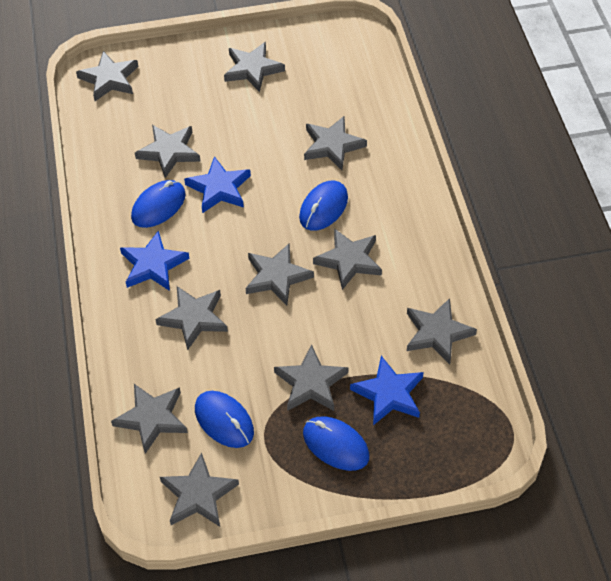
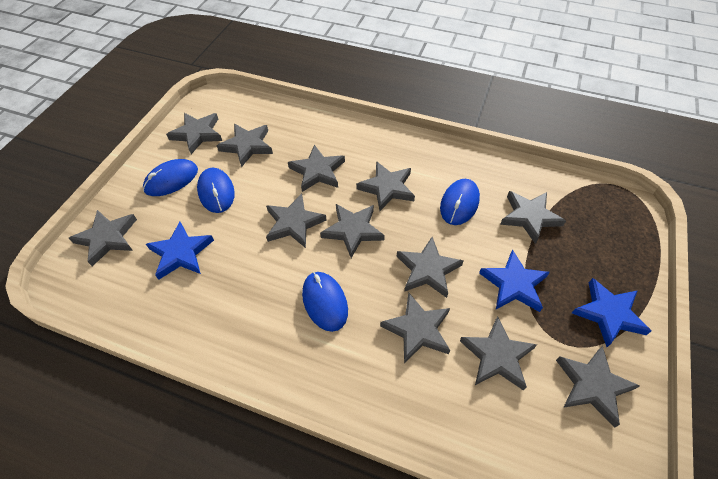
grey star: [76,51,138,101] [111,384,188,454] [135,125,200,178] [155,286,228,350] [160,452,239,527] [224,42,285,92] [245,243,314,306] [274,344,349,411] [304,116,367,170] [313,228,382,290] [407,298,477,365] = 11 -> [69,210,137,266] [166,113,222,154] [216,124,273,167] [266,193,327,248] [288,145,345,192] [320,204,385,258] [356,161,415,211] [380,293,450,363] [397,237,464,298] [460,316,537,391] [500,191,566,244] [556,346,640,428] = 12

